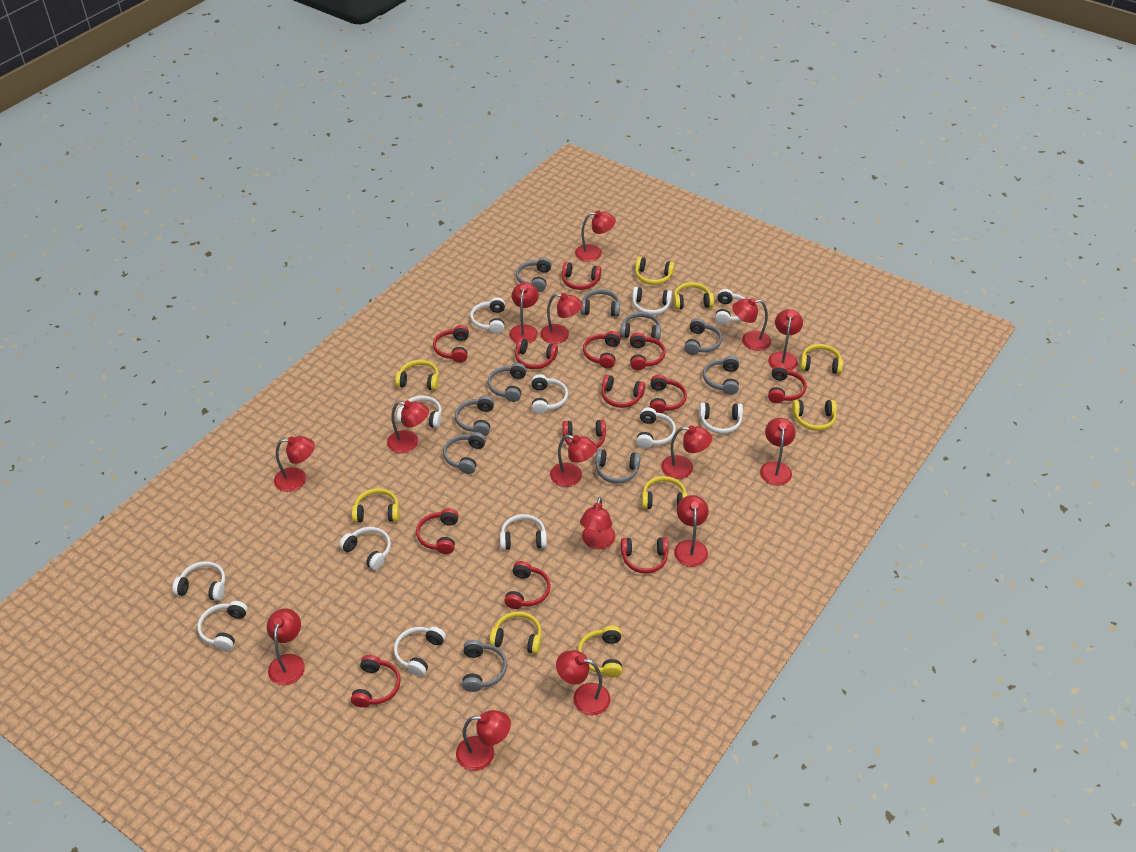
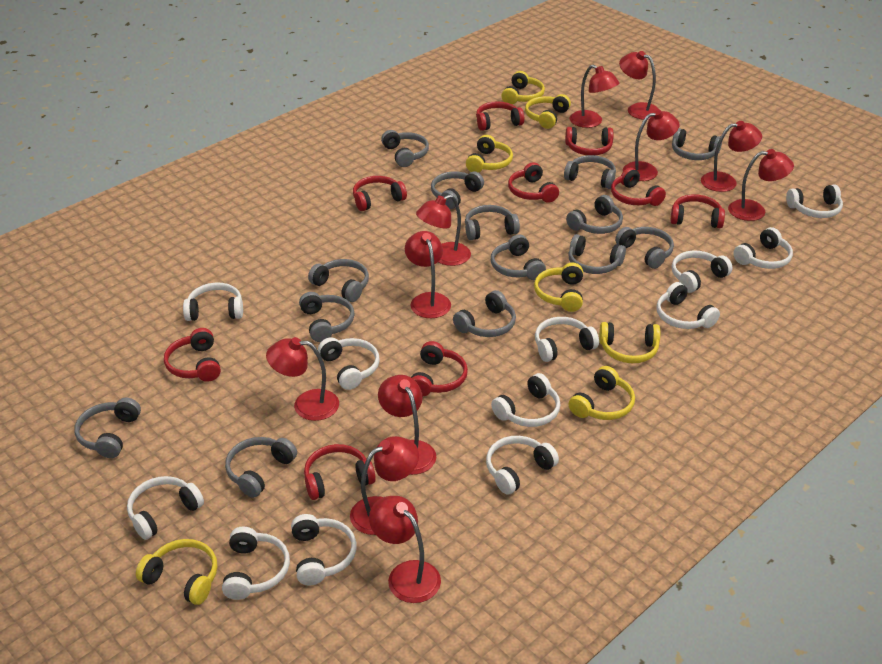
grey headphones: [443,432,486,474] [455,396,494,436] [462,640,507,692] [488,363,527,402] [516,258,552,292] [580,289,620,317] [595,449,641,483] [620,312,661,340] [684,318,722,355] [703,356,739,395] = 10 -> [74,398,141,458] [225,437,297,498] [299,292,355,342] [308,259,369,302] [381,130,429,167] [431,172,484,209] [453,290,516,337] [465,205,520,240] [491,234,546,280] [564,155,616,189] [566,195,623,234] [568,234,626,274] [615,227,674,269] [672,128,722,160] = 14
red headphones: [351,655,401,708] [416,508,459,554] [433,325,469,363] [504,561,551,609] [515,338,558,369] [562,262,601,290] [562,420,606,448] [583,331,621,368] [601,375,645,408] [621,537,669,574] [630,333,666,370] [650,375,687,413] [768,365,807,403] = 13 -> [164,328,221,382] [304,444,376,500] [353,176,407,211] [411,341,468,397] [476,101,524,131] [508,162,559,203] [565,127,614,155] [611,168,666,206] [671,194,725,228] = 9
red lamp: [267,608,305,685] [274,436,315,492] [387,400,429,453] [456,710,511,771] [509,282,539,343] [540,293,583,344] [550,435,597,487] [556,650,611,715] [575,210,616,262] [580,497,615,549] [661,426,712,479] [674,495,709,567] [732,298,771,351] [760,418,796,486] [768,309,803,370] = 15 -> [266,337,339,421] [350,436,419,535] [369,496,441,603] [378,375,436,475] [405,231,451,318] [416,195,471,266] [570,65,619,128] [619,51,659,120] [623,110,679,181] [701,121,762,192] [728,149,794,221] = 11
yellow headphones: [352,488,399,523] [395,360,439,391] [489,612,542,654] [578,626,622,677] [635,257,675,285] [642,476,688,509] [674,282,714,310] [792,400,837,431] [800,344,843,374] = 9 -> [136,539,217,605] [466,135,513,173] [501,71,545,104] [525,94,571,129] [534,263,583,312] [569,366,635,420] [599,322,660,363] = 7

